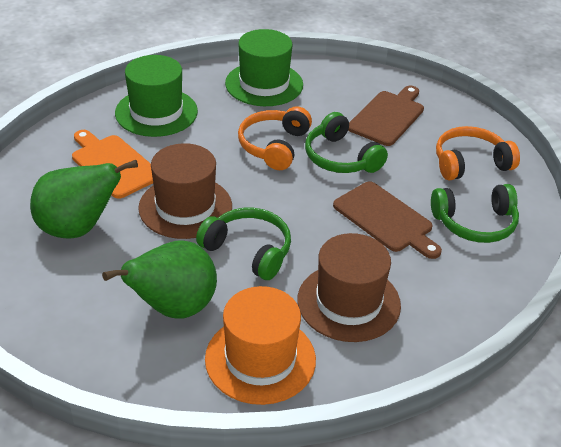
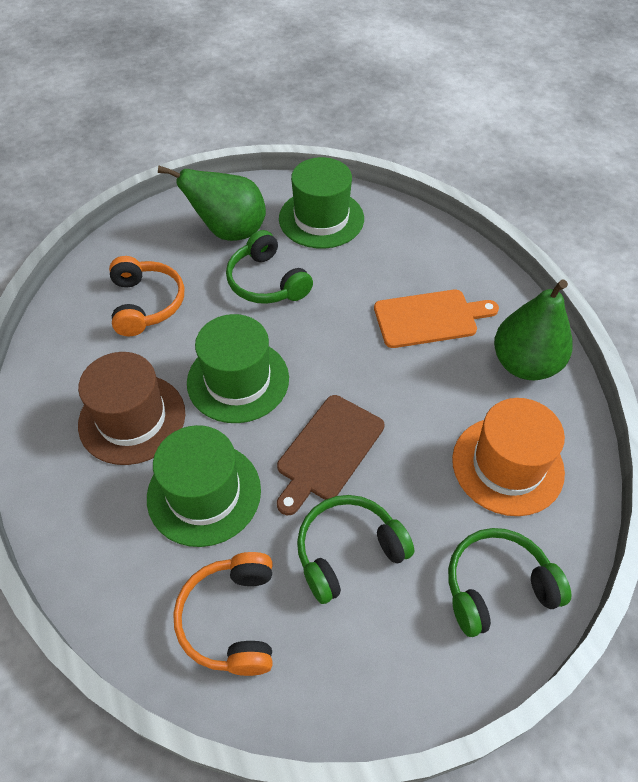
brown cutting board: [333,181,442,259] [348,86,424,146] = 2 -> [277,395,384,515] = 1
brown hat: [138,143,232,239] [297,233,401,342] = 2 -> [78,352,185,465] = 1
green hat: [115,55,198,137] [225,29,303,106] = 2 -> [147,425,261,547] [187,314,289,423] [279,157,364,249] = 3

